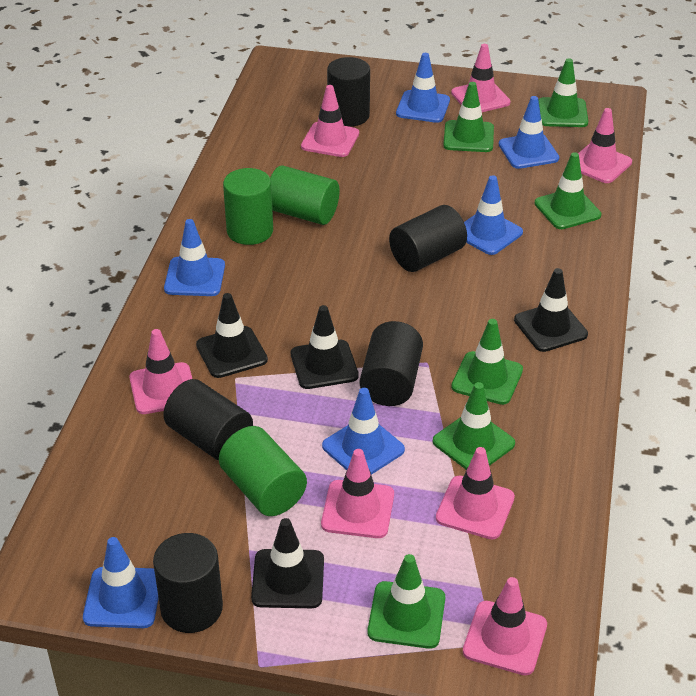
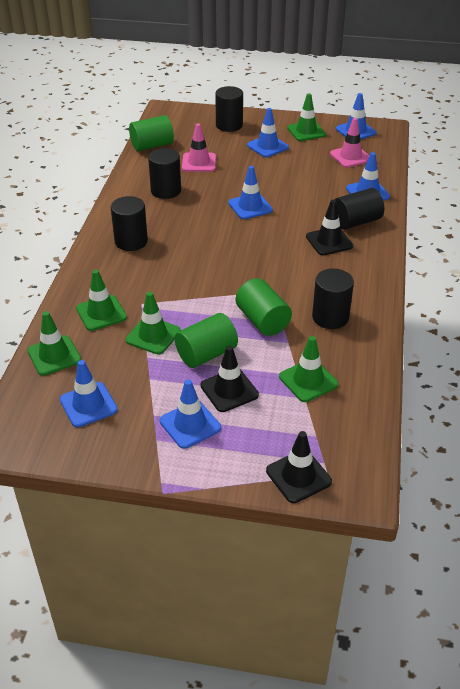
black traffic cone: [196,293,268,378] [251,518,324,608] [291,305,359,389] [514,268,588,352] = 4 -> [200,346,259,412] [266,431,332,503] [306,200,353,255] = 3
green traffic cone: [367,554,445,649] [433,382,515,470] [443,82,494,152] [451,319,523,405] [534,152,601,229] [538,58,588,127] = 6 -> [27,311,81,376] [76,270,127,331] [125,292,180,355] [279,336,338,402] [287,93,326,141] = 5
pink traffic cone: [129,329,192,414] [301,85,359,157] [321,449,394,538] [436,447,515,539] [451,44,510,112] [463,577,547,676] [578,108,632,183] = 7 -> [182,123,216,172] [330,118,369,168] = 2

